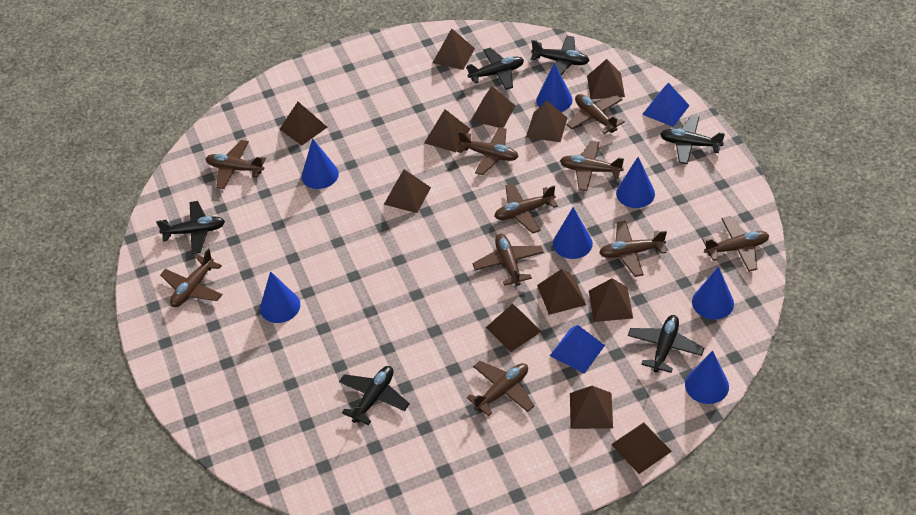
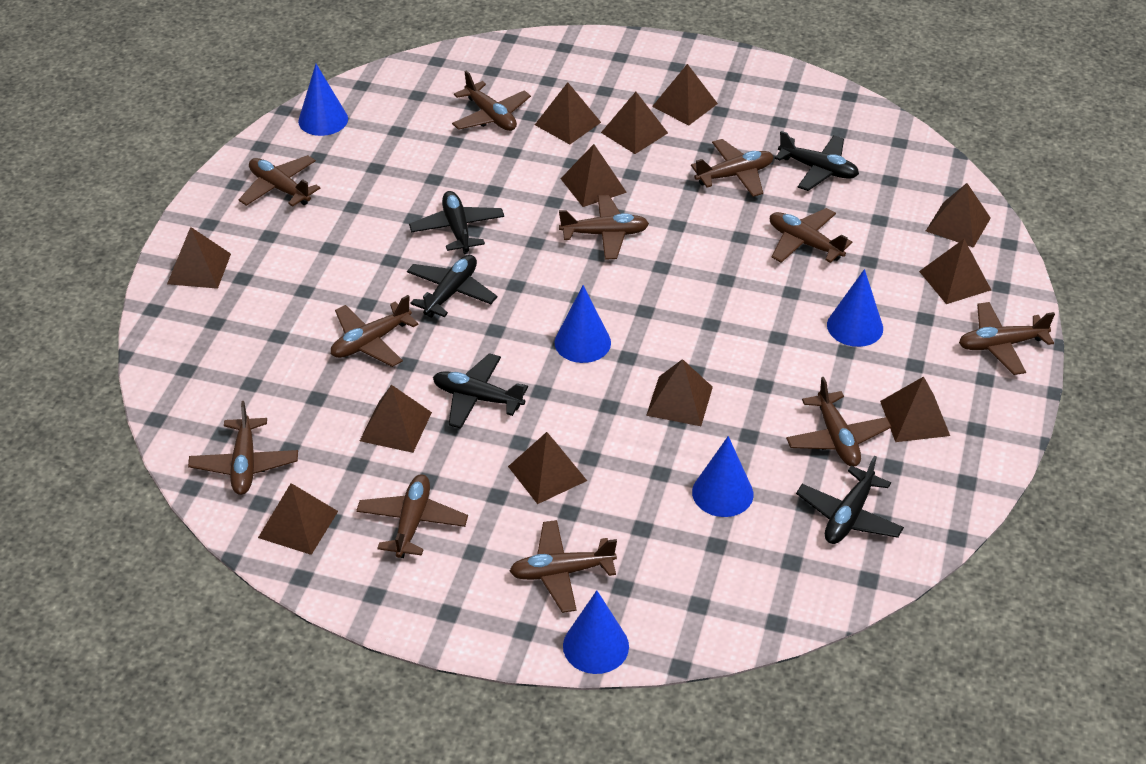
black plane: [156,201,225,254] [339,366,410,425] [466,47,524,90] [531,36,590,75] [628,315,704,373] [660,115,725,164] = 6 -> [407,255,497,318] [409,191,504,254] [433,353,528,429] [775,131,859,191] [796,456,904,544] = 5
blue cone: [260,271,300,323] [302,138,339,189] [536,63,572,112] [553,207,593,259] [616,157,655,208] [685,350,729,404] [692,266,734,319] = 7 -> [298,64,348,136] [555,285,611,363] [563,590,629,674] [692,436,753,517] [827,269,883,347] = 5
blue pyramid: [550,325,605,374] [642,83,690,127] = 2 -> none = 0
brown plane: [160,249,222,307] [206,140,266,189] [457,127,519,175] [467,361,534,416] [472,234,544,286] [494,183,558,234] [560,141,624,191] [567,94,625,134] [599,221,667,277] [702,216,769,272] = 10 -> [188,401,298,495] [239,155,320,207] [331,295,419,367] [356,475,468,558] [452,71,531,131] [510,520,617,613] [559,195,649,260] [691,139,774,197] [770,208,852,263] [786,377,891,467] [959,302,1055,375] = 11

